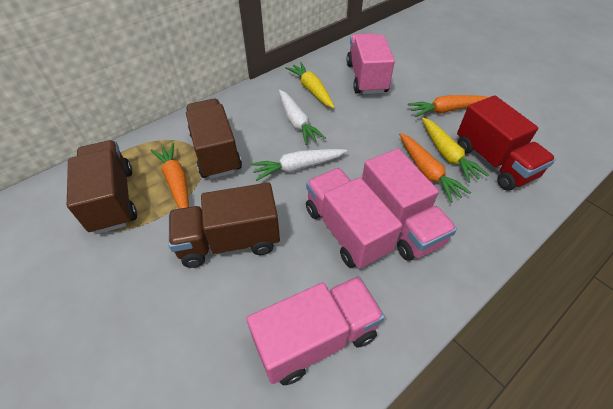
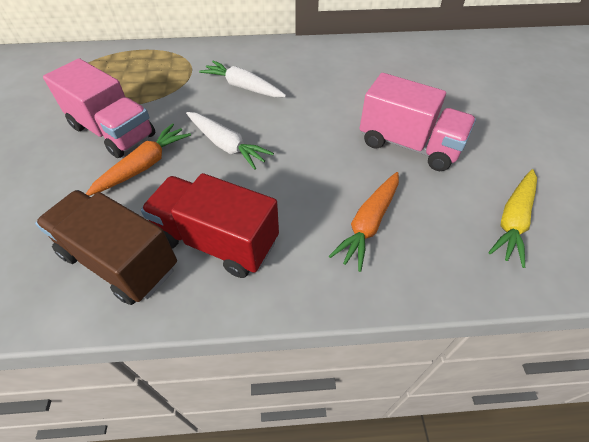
brown truck: [67,140,137,234] [169,183,280,268] [186,99,242,179] = 3 -> [35,190,177,305] = 1
orange carrot: [151,143,189,209] [399,133,471,202] [407,95,489,117] = 3 -> [86,123,191,196] [329,172,399,272] = 2
pink truck: [246,276,385,386] [306,168,402,269] [347,33,395,94] [362,149,457,261] = 4 -> [43,58,155,158] [359,73,476,171] = 2
yellow carrot: [285,62,335,108] [422,117,489,183] = 2 -> [488,169,537,268] = 1

